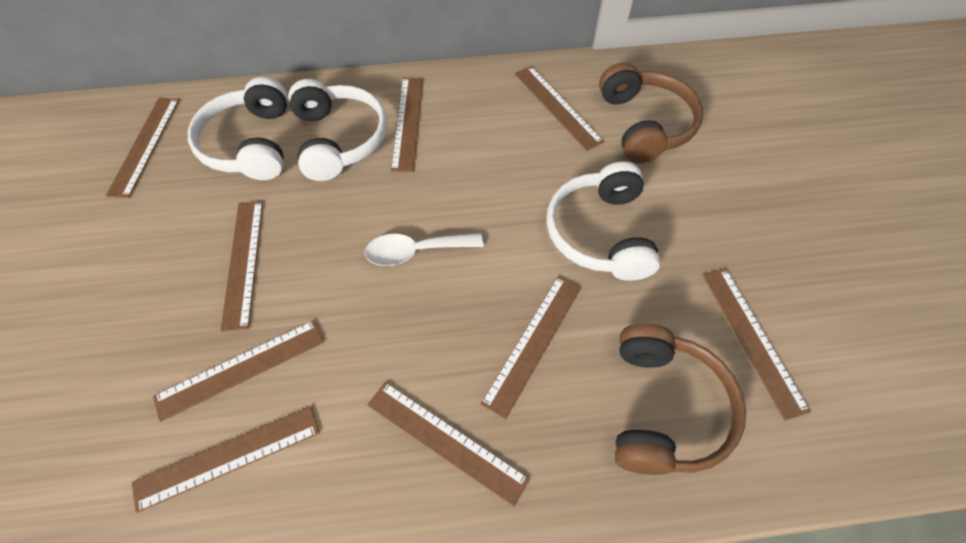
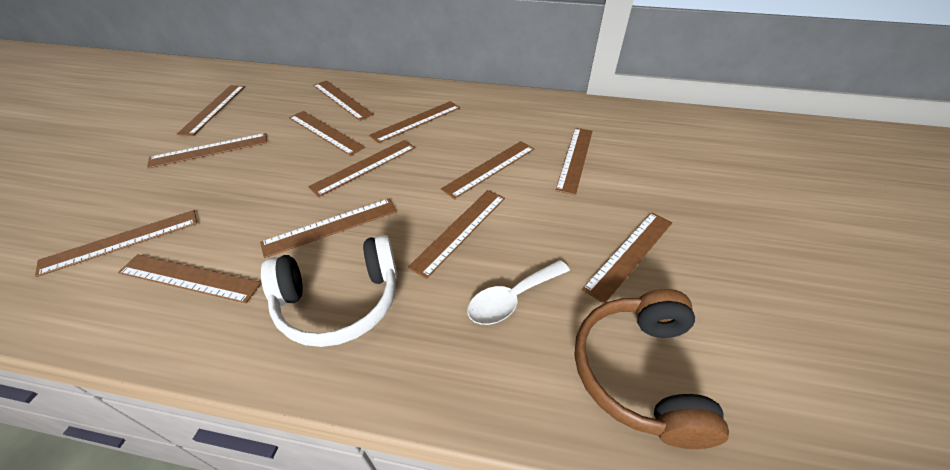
brown headphones: [599,63,703,163] [615,323,746,475] = 2 -> [574,289,729,449] = 1
brown ruler: [106,98,180,198] [132,406,320,513] [153,320,324,422] [220,201,263,332] [367,382,530,507] [391,78,423,172] [480,276,581,420] [515,66,604,151] [703,268,811,420] = 9 -> [35,210,197,277] [118,254,262,303] [147,133,267,168] [177,85,245,136] [260,199,397,258] [289,111,365,156] [308,140,415,197] [313,80,374,121] [369,101,460,143] [408,190,505,279] [441,141,534,199] [555,128,592,195] [582,212,672,304] = 13
white headphones: [188,77,288,180] [288,79,387,181] [546,162,661,281] = 3 -> [261,235,397,347] = 1

